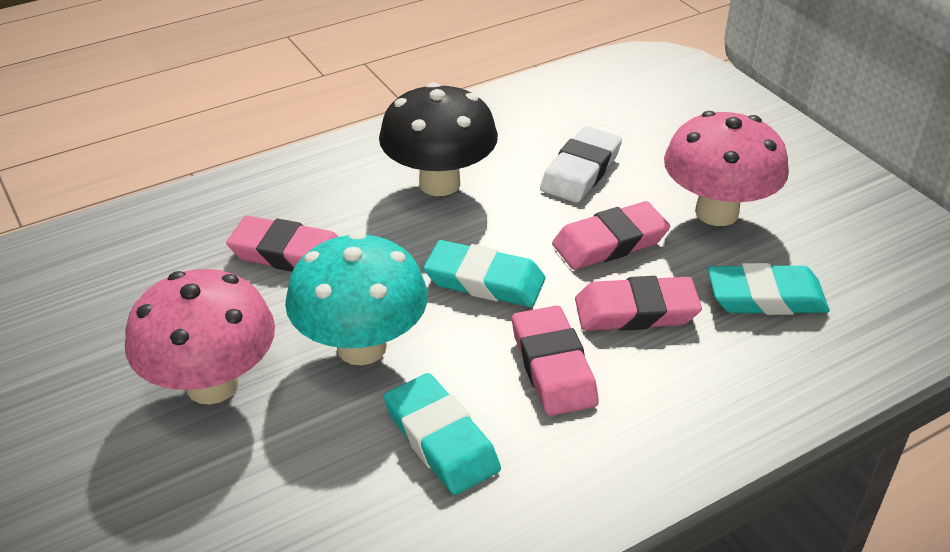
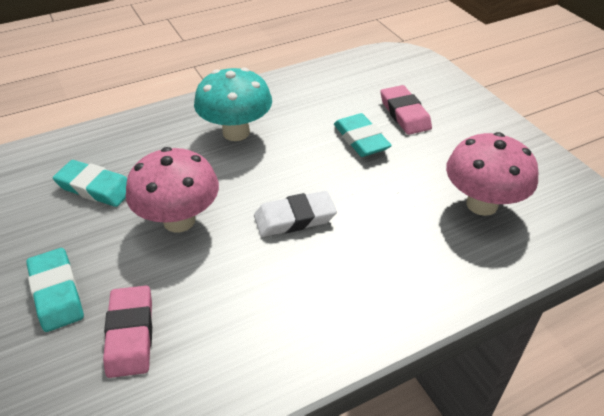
black mushroom: [379,82,498,196] = 1 -> none = 0
pink eraser: [226,216,339,272] [512,305,599,416] [552,201,670,270] [575,276,702,331] = 4 -> [103,286,152,378] [380,85,432,135] = 2

